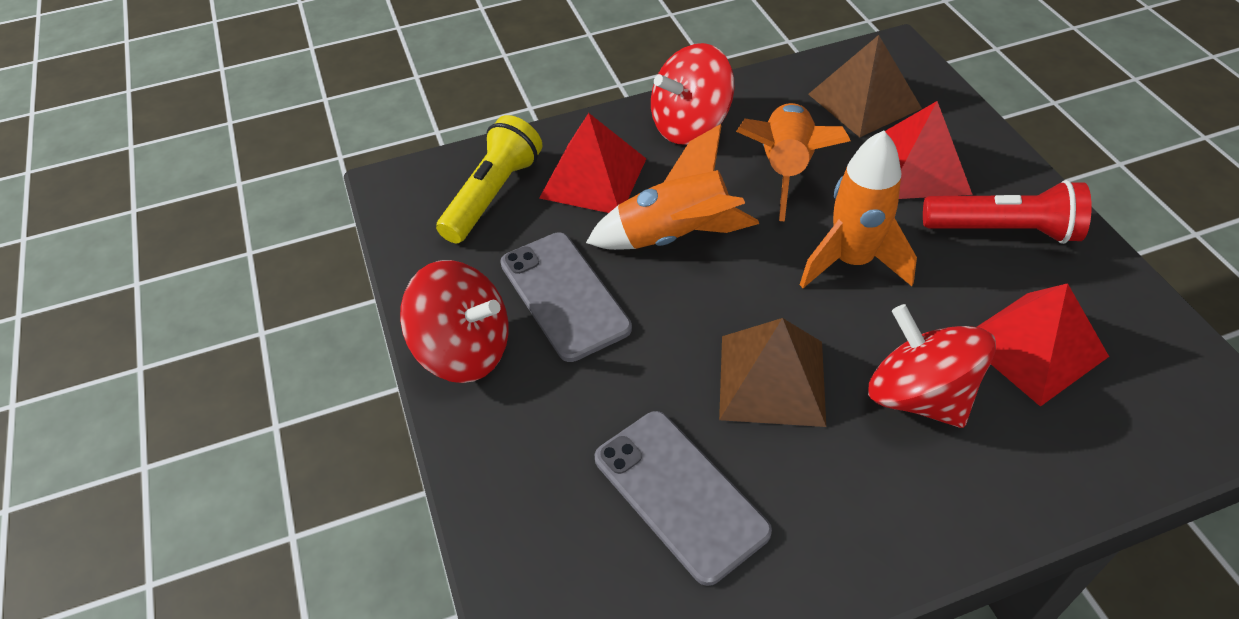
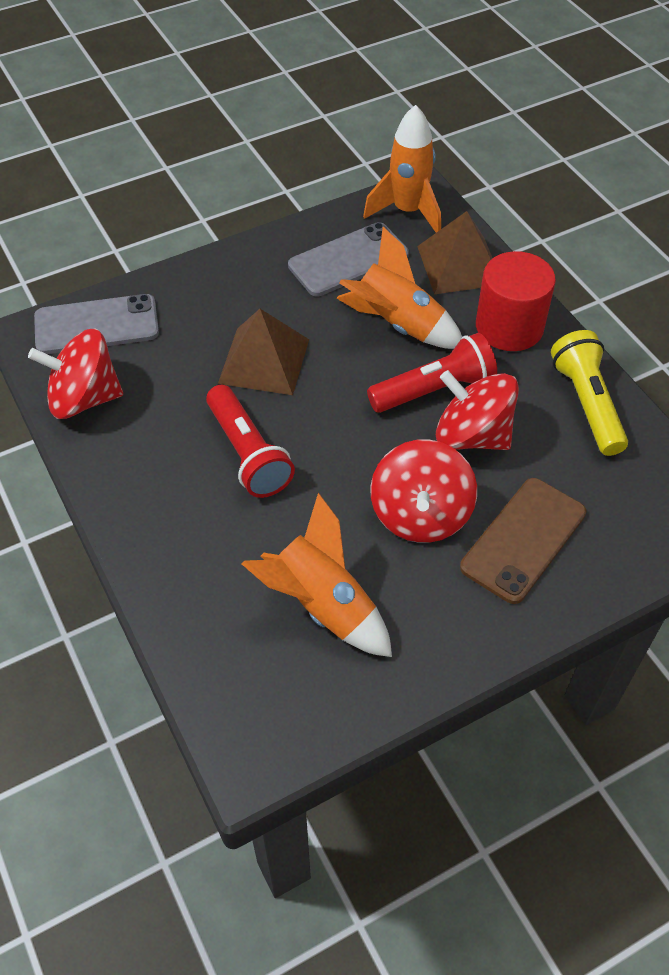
brown phone: none = 0 -> [460,478,586,604] = 1
red cylinder: none = 0 -> [476,251,556,351] = 1
red flashlight: [923,180,1092,244] = 1 -> [206,385,295,498] [367,333,497,413] = 2
red pyramid: [539,113,646,213] [885,101,973,199] [977,283,1109,407] = 3 -> none = 0

